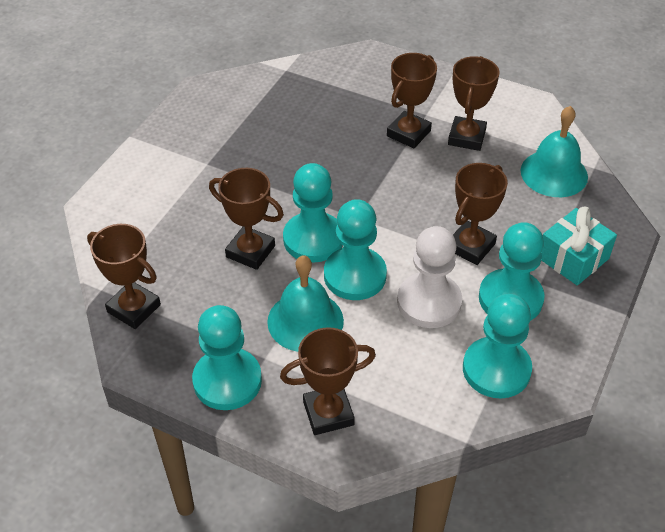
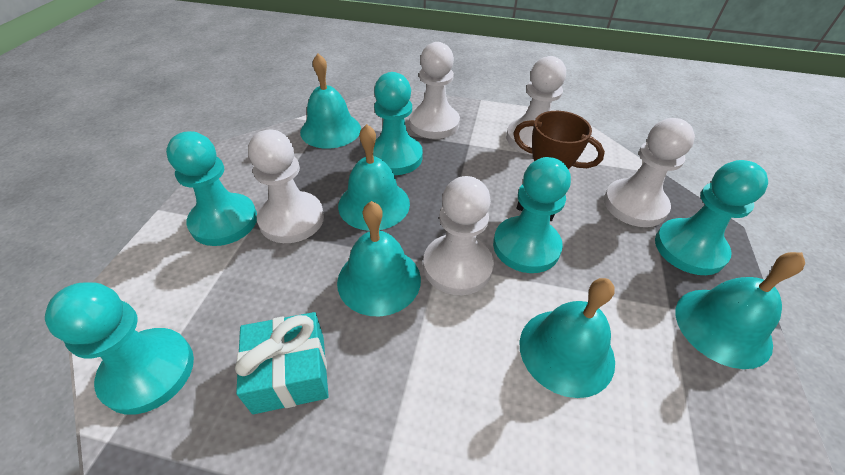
brown trophy: [87,224,161,329] [209,168,284,270] [280,327,376,435] [387,53,437,148] [448,56,500,151] [453,163,508,265] = 6 -> [513,111,605,221] = 1
turquoise bell: [267,255,344,352] [520,106,588,197] = 2 -> [300,53,361,149] [337,201,421,317] [338,124,410,231] [520,278,615,398] [676,252,805,369] = 5
white pawn: [397,226,462,328] = 1 -> [248,130,324,243] [409,42,460,139] [423,176,494,295] [506,56,566,155] [604,118,695,227] = 5

